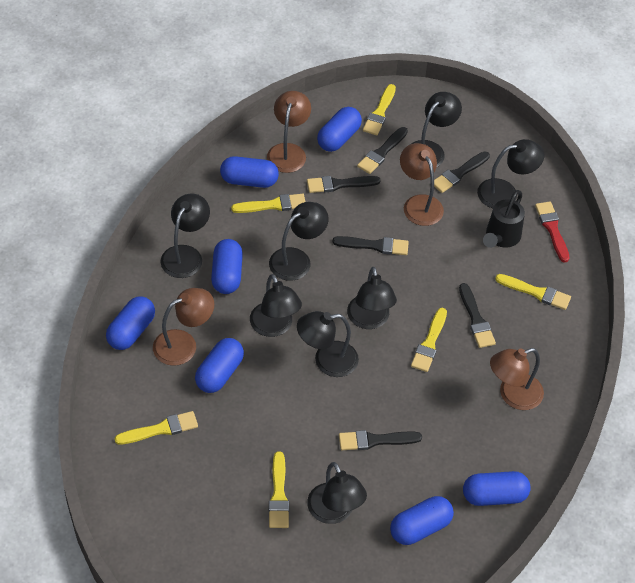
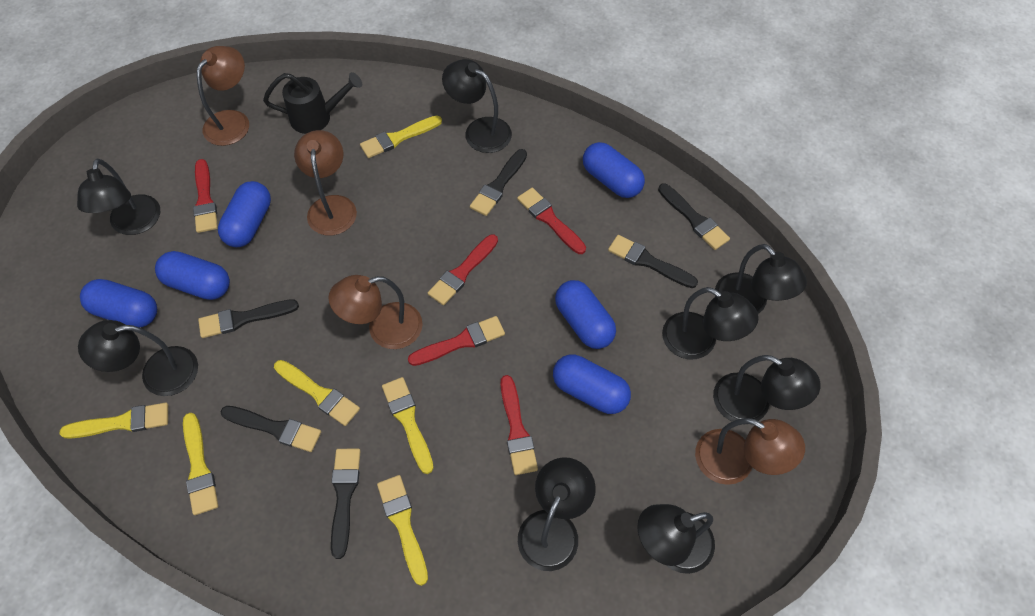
blue capsule: [106,296,155,350] [195,338,244,393] [211,239,243,294] [220,156,279,188] [317,107,362,152] [390,496,454,545] [463,471,531,506] = 7 -> [80,279,157,328] [155,251,230,300] [218,181,271,247] [553,354,631,414] [555,280,616,349] [583,142,645,198] = 6
red brush: [535,202,569,263] = 1 -> [193,159,218,233] [408,316,505,366] [428,234,498,305] [500,375,538,475] [517,188,586,254] = 5

